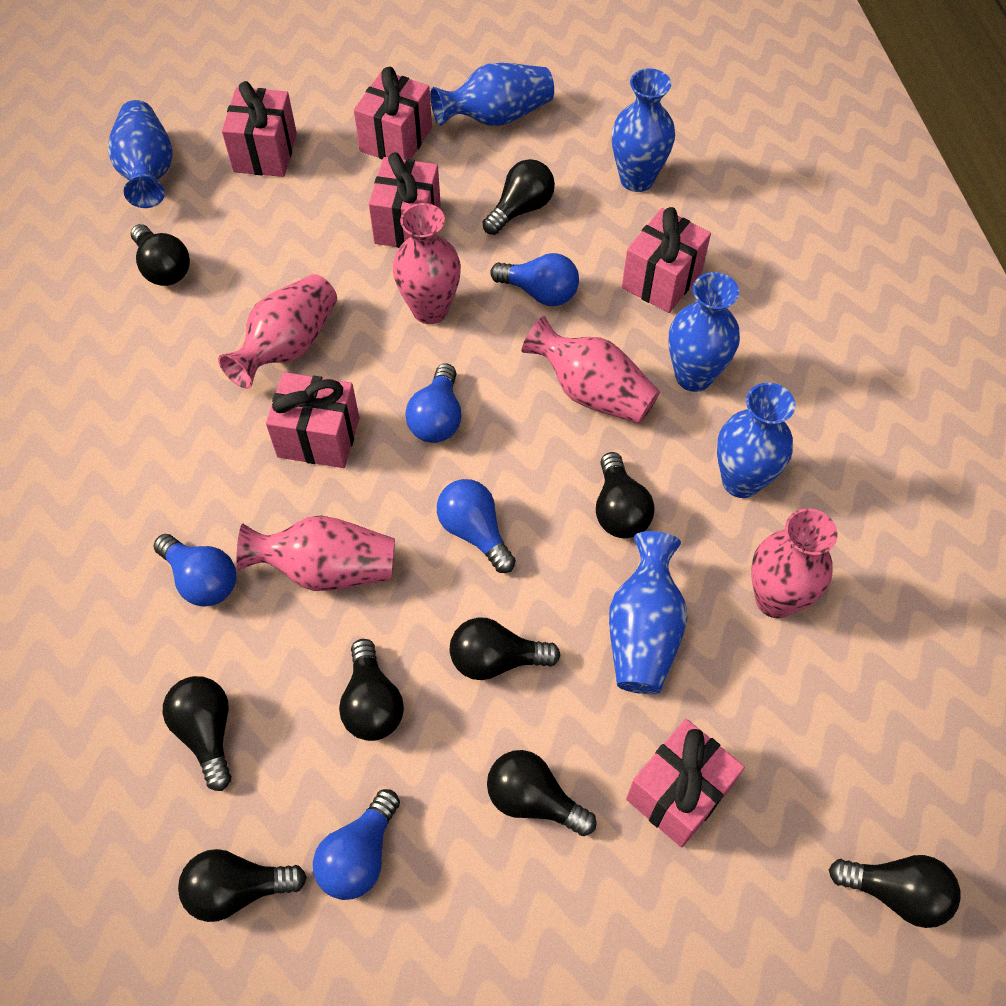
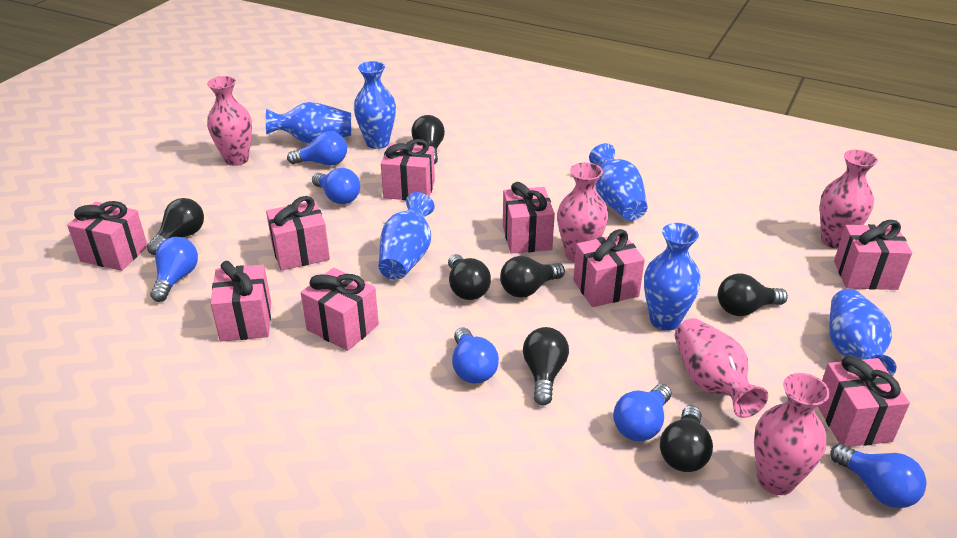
black light bulb: [131,224,190,286] [163,676,231,791] [178,849,307,922] [339,639,404,741] [450,617,561,680] [482,159,555,235] [487,750,596,836] [596,452,655,538] [829,855,961,928] = 9 -> [147,198,204,255] [412,115,445,164] [448,254,491,300] [500,256,565,298] [523,327,569,406] [660,406,713,472] [718,274,788,316] = 7
blue light bulb: [154,534,236,607] [313,789,400,900] [405,363,462,443] [437,479,516,573] [490,253,579,306] = 5 -> [150,237,198,302] [287,131,347,165] [312,168,360,204] [452,328,499,384] [613,384,671,441] [830,444,927,508] = 6
pink gift: [222,81,297,177] [266,372,359,468] [354,67,432,160] [369,152,441,248] [622,207,711,313] [626,719,745,848] = 6 -> [67,201,147,271] [211,261,271,341] [266,196,330,271] [301,268,379,351] [381,139,435,200] [503,182,555,254] [573,229,645,307] [818,355,910,447] [834,220,912,290] = 9

